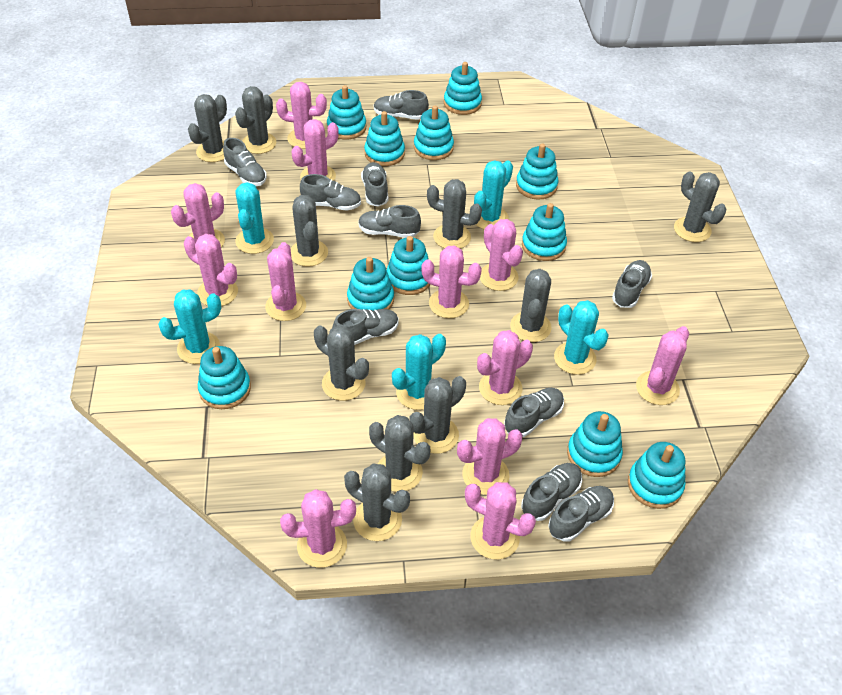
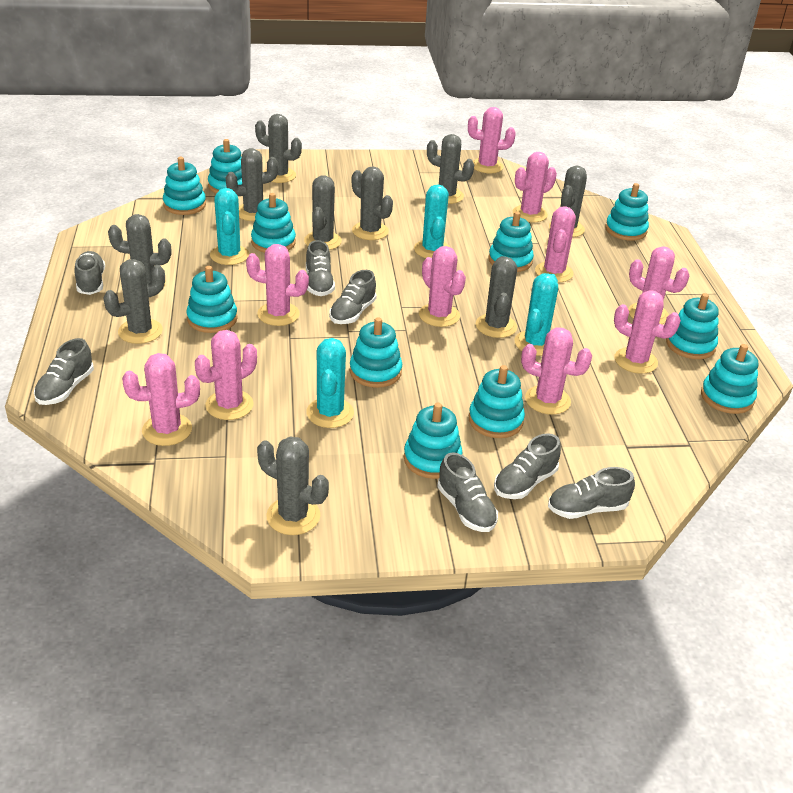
grey shoe: [223,138,267,186] [300,174,361,211] [332,309,399,345] [358,205,421,238] [361,162,388,207] [374,90,429,120] [504,388,564,437] [521,463,582,521] [548,486,614,542] [612,260,652,308] = 10 -> [34,338,94,405] [74,251,105,295] [306,240,335,296] [329,270,377,324] [437,452,498,532] [494,433,561,499] [548,467,635,519] = 7
pink cactus: [171,183,225,247] [184,234,238,306] [265,242,306,321] [276,82,327,149] [280,489,356,568] [291,119,339,181] [421,246,482,318] [457,418,523,495] [465,482,536,560] [477,330,533,405] [480,219,523,291] [636,326,689,405] = 12 -> [122,353,200,446] [195,330,257,420] [246,244,309,326] [419,246,466,327] [468,107,516,173] [513,152,557,223] [521,327,592,415] [535,206,576,282] [614,290,681,374] [628,246,689,324] = 10
turquoise cactus: [158,289,221,364] [235,182,274,254] [392,334,446,410] [474,160,513,229] [554,300,609,375] = 5 -> [210,188,249,265] [306,338,354,428] [414,184,451,258] [514,273,558,356] = 4

